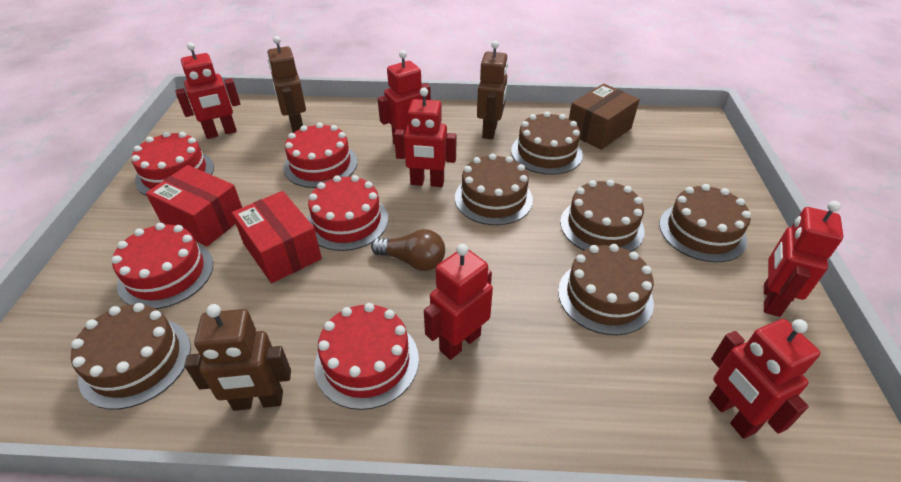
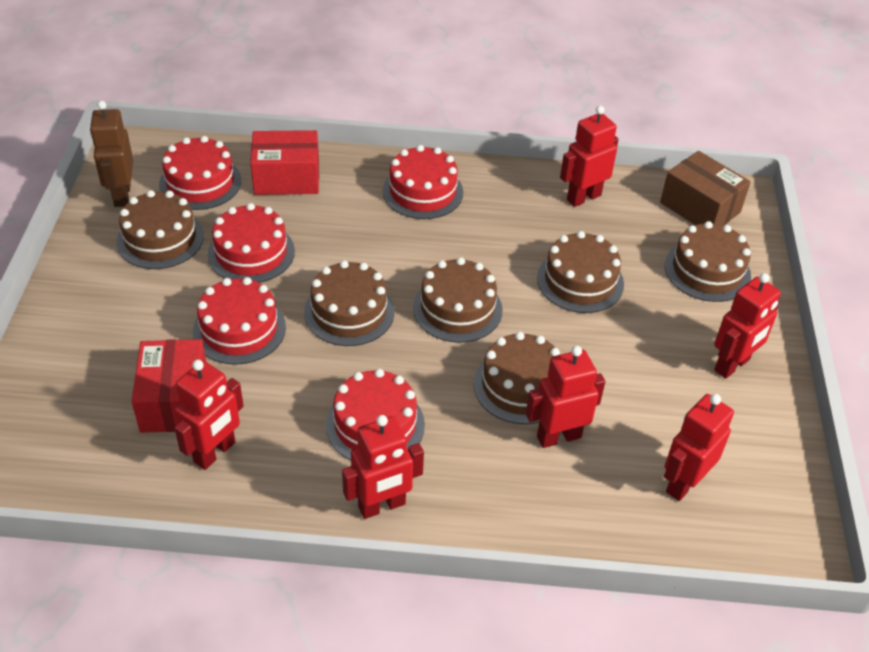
brown light bulb: [371,229,445,271] = 1 -> none = 0
brown robot: [184,304,291,411] [268,36,306,133] [477,41,508,139] = 3 -> [90,101,133,207] = 1

